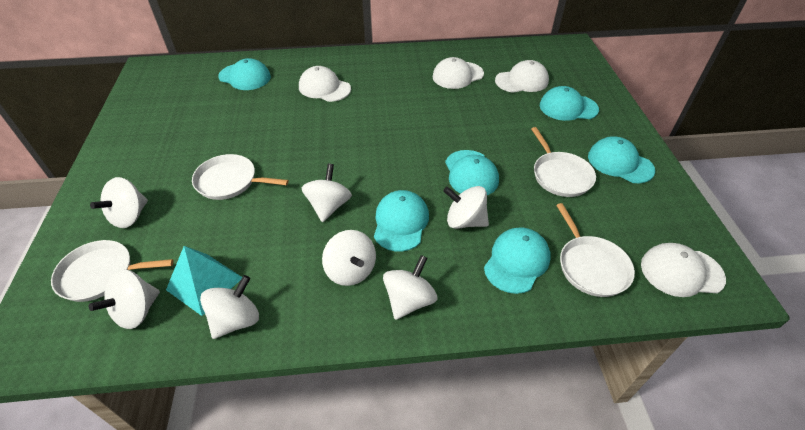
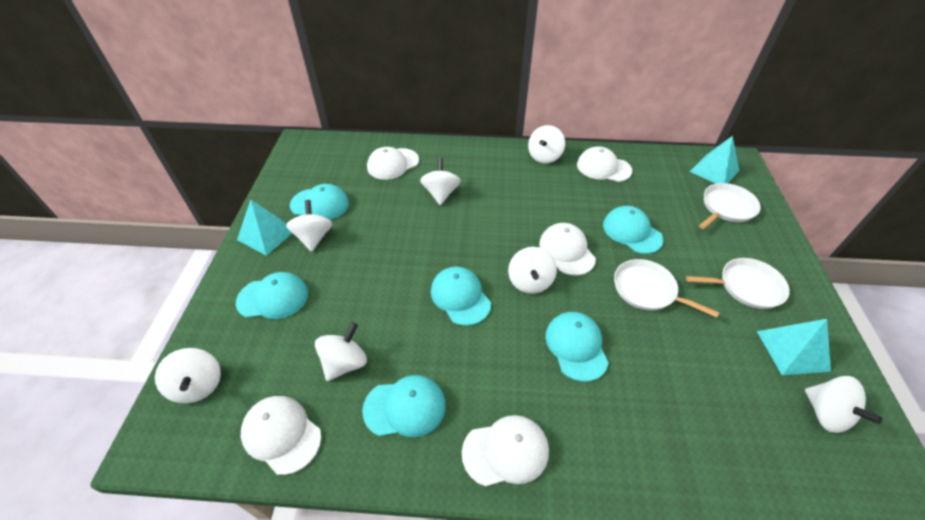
turquoise pyramid: [166,246,242,316] = 1 -> [237,200,292,256] [689,136,739,184] [757,319,831,375] = 3
white cap: [299,66,351,102] [433,57,484,89] [495,60,549,93] [641,243,726,297] = 4 -> [241,396,321,475] [367,147,419,180] [462,415,549,487] [539,223,596,275] [577,147,632,182] = 5
white pan: [51,240,174,302] [192,154,289,200] [531,127,596,197] [556,203,635,297] = 4 -> [614,259,719,318] [686,258,790,309] [699,183,761,229] = 3

